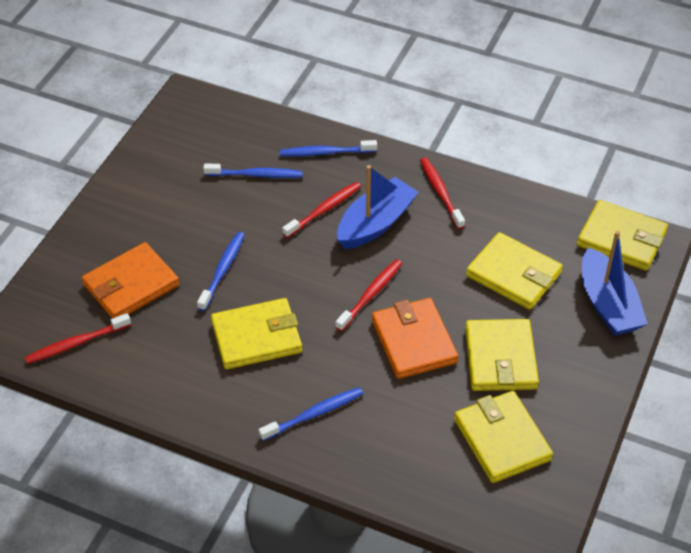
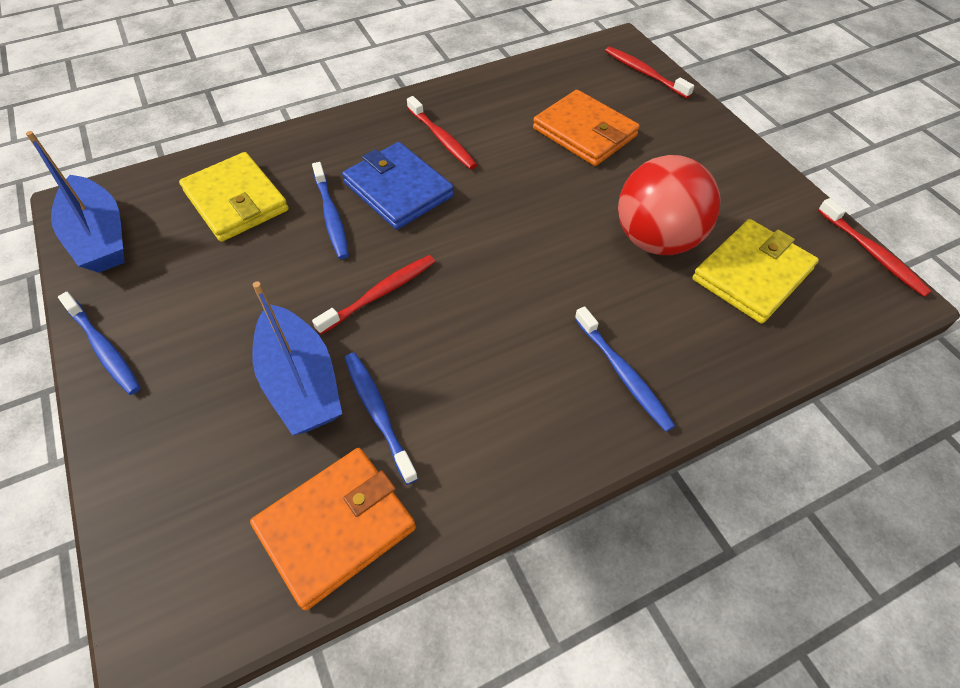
blue wallet: none = 0 -> [342,142,454,230] = 1
red ball: none = 0 -> [618,155,721,255] = 1
yellow wallet: [211,298,302,369] [454,391,553,483] [465,319,539,391] [466,232,563,310] [577,200,668,271] = 5 -> [179,152,289,242] [692,219,819,324] = 2

